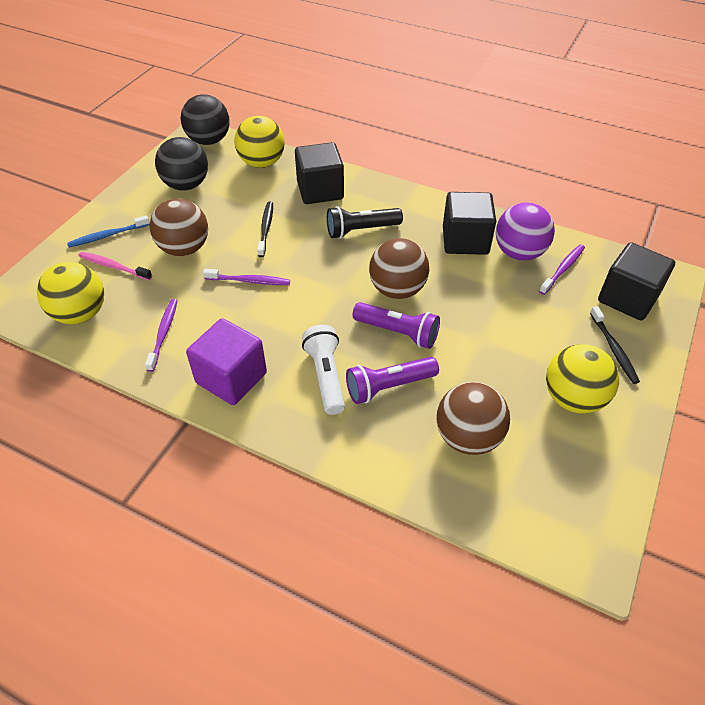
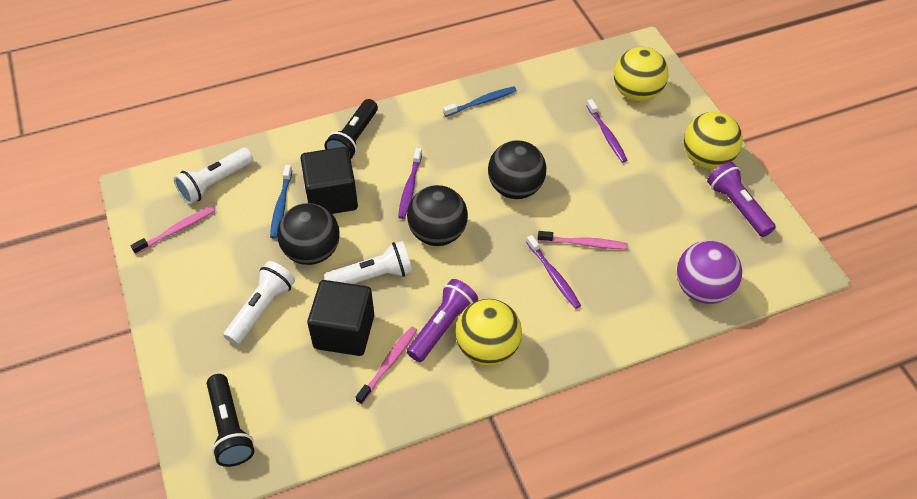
black ball: [155,137,208,191] [181,94,230,145] = 2 -> [277,203,340,265] [407,185,468,246] [488,140,546,199] = 3
black cube: [295,142,344,204] [443,192,496,255] [598,242,675,320] = 3 -> [301,147,358,214] [307,280,374,356] = 2
black flashlight: [327,206,403,239] = 1 -> [207,374,254,467] [325,99,378,159] = 2
black toothbrush: [257,202,273,257] [590,306,640,384] = 2 -> none = 0
blue toothbrush: [67,215,150,248] = 1 -> [270,165,292,239] [443,86,517,117] = 2
brown ball: [149,199,208,256] [369,238,430,299] [437,382,510,455] = 3 -> none = 0
pink toothbrush: [78,252,152,280] = 1 -> [130,206,216,254] [356,326,417,404] [538,231,628,249] = 3
purple cube: [186,318,267,405] = 1 -> none = 0
white flashlight: [302,325,345,415] = 1 -> [174,148,253,204] [223,261,295,345] [324,241,413,284] = 3

